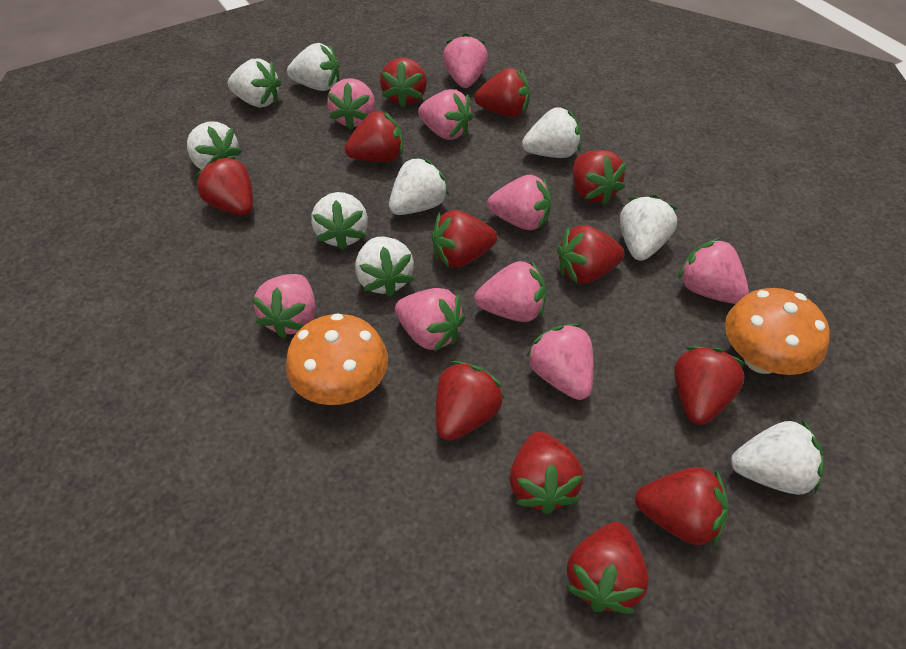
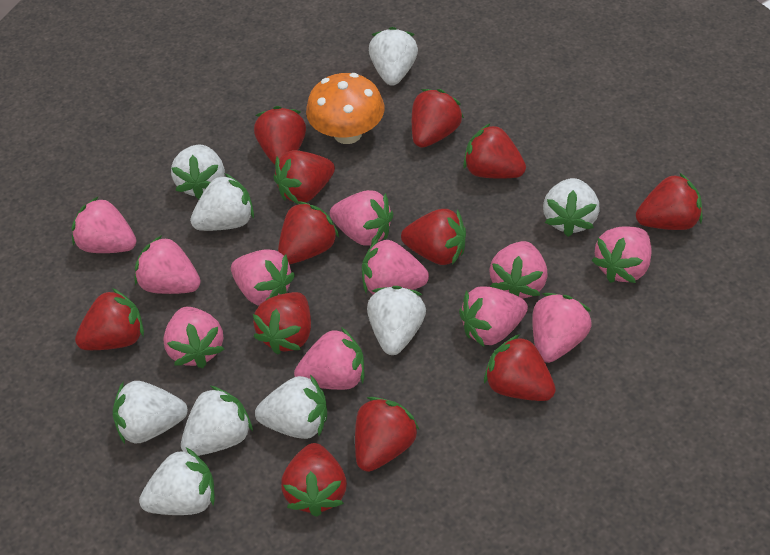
orange mushroom: [286,313,388,405] [725,288,830,375] = 2 -> [306,73,385,144] = 1
pink strawberry: [252,274,316,339] [327,78,375,130] [395,288,465,352] [418,89,473,140] [443,33,488,88] [474,260,546,322] [487,175,551,230] [526,324,594,400] [678,238,749,304] = 9 -> [71,197,137,253] [134,235,201,294] [163,307,224,368] [231,249,295,306] [294,327,364,390] [330,190,393,246] [362,238,429,294] [459,286,528,347] [489,241,548,299] [532,293,592,363] [591,227,652,283] = 11

